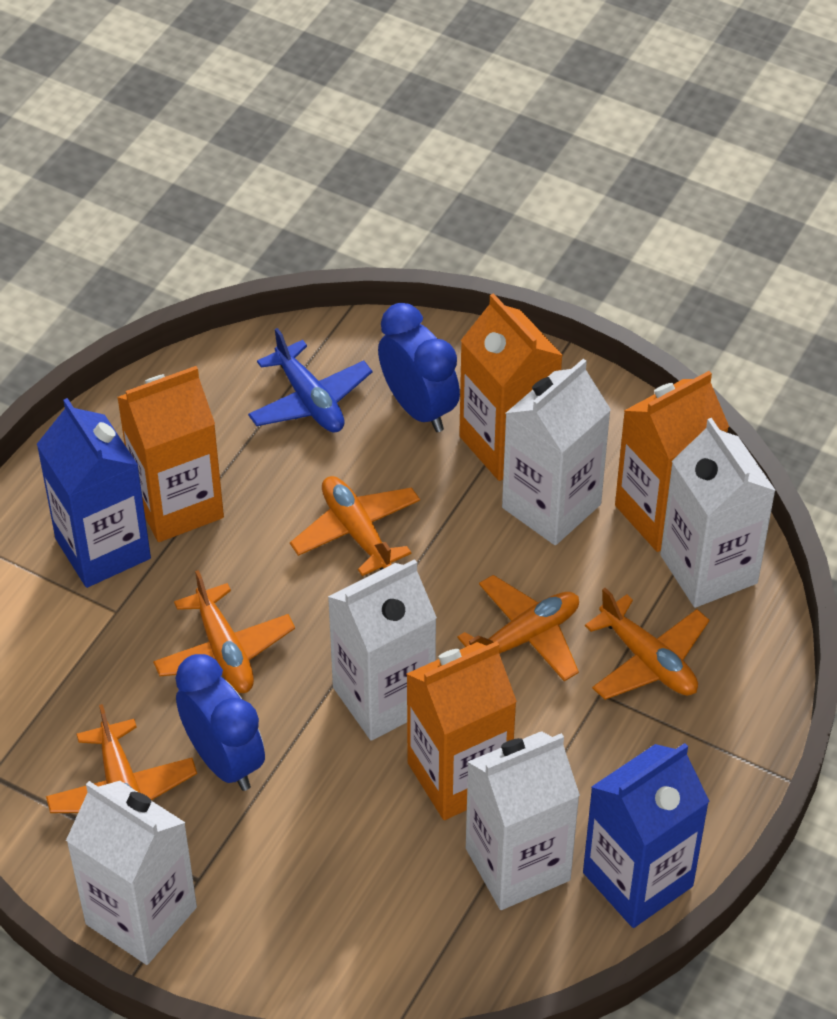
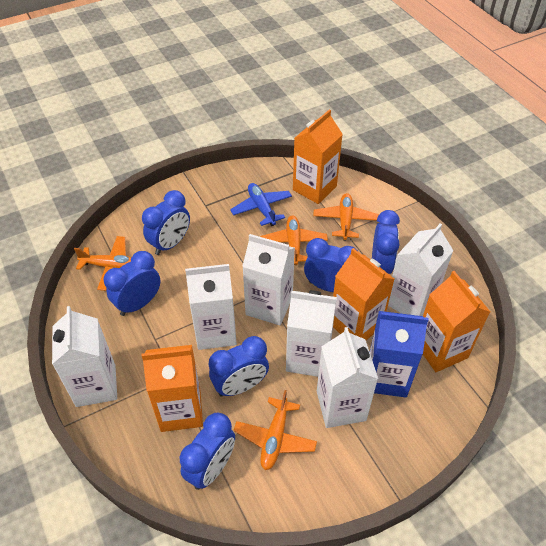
blue carton: [37,398,151,588] [583,743,709,928] = 2 -> [370,311,428,398] = 1
blue clock: [175,654,265,791] [378,303,460,432] = 2 -> [104,251,160,316] [142,190,190,255] [180,413,235,490] [209,336,269,397] [304,238,358,292] [372,210,400,274] = 6
orange plane: [46,704,197,813] [153,570,295,693] [290,476,420,576] [457,575,579,681] [585,588,709,700] = 5 -> [74,236,132,291] [233,390,317,470] [260,215,328,265] [313,193,379,241] = 4
white carton: [66,781,197,965] [328,559,437,741] [466,731,580,910] [502,359,611,545] [660,418,776,608] = 5 -> [52,306,117,407] [185,264,237,350] [242,234,295,325] [286,290,337,377] [317,327,378,428] [388,224,453,316] = 6

